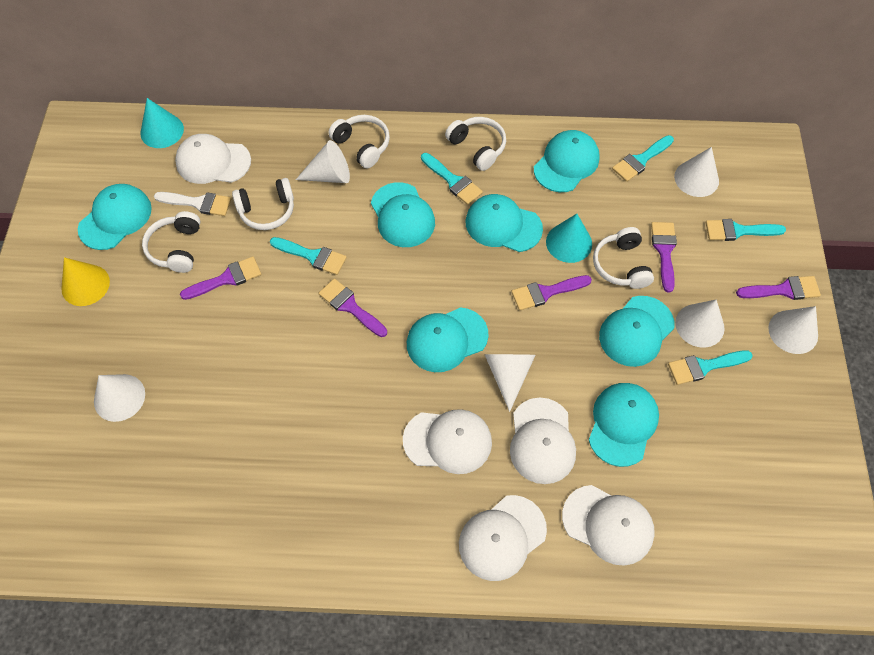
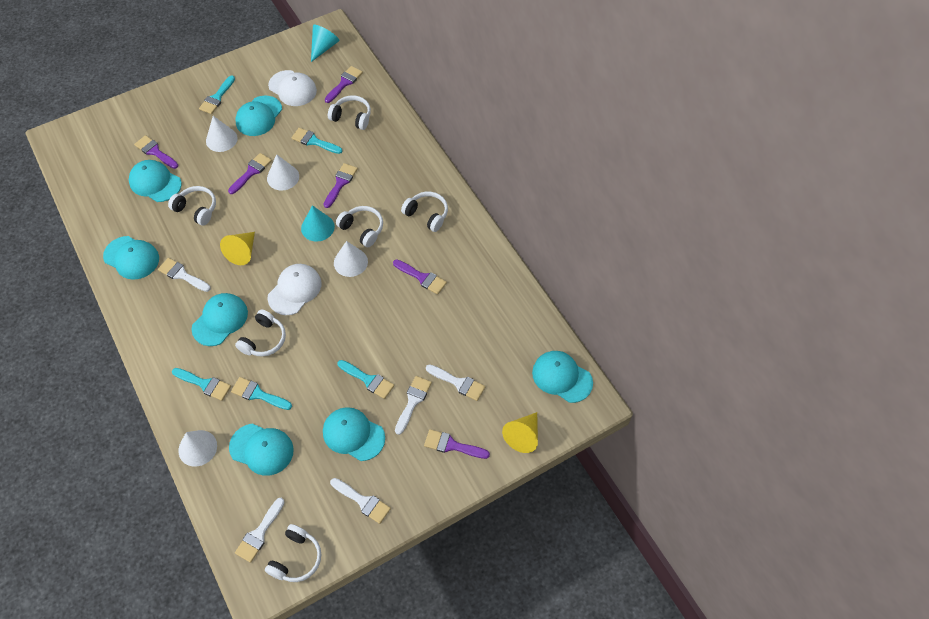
purple brush: [180,256,261,300] [319,278,387,337] [511,275,592,310] [651,222,677,293] [736,276,821,300] = 5 -> [134,135,178,169] [228,153,272,194] [323,163,358,208] [325,66,363,103] [393,259,447,295] [424,429,490,459] = 6
white brush: [154,192,231,216] = 1 -> [158,258,211,292] [235,498,285,563] [330,478,391,524] [395,376,432,435] [426,364,485,401] = 5
white cap: [175,134,251,184] [403,409,492,474] [459,495,547,581] [510,398,576,484] [562,485,655,566] = 5 -> [267,264,321,315] [268,70,317,106] = 2
white cone: [94,374,145,422] [296,140,350,183] [484,354,535,412] [674,147,719,197] [675,300,724,348] [768,306,818,354] = 6 -> [178,430,217,467] [206,116,238,152] [267,154,299,191] [334,241,368,277] = 4
white headphones: [142,211,201,273] [232,178,294,230] [328,115,390,168] [445,117,506,171] [593,227,654,289] = 5 -> [168,186,216,226] [235,309,286,356] [265,524,321,582] [328,95,371,130] [336,206,383,247] [401,191,448,232] = 6
yellow cone: [61,257,110,306] = 1 -> [220,232,255,265] [502,412,538,453] = 2

